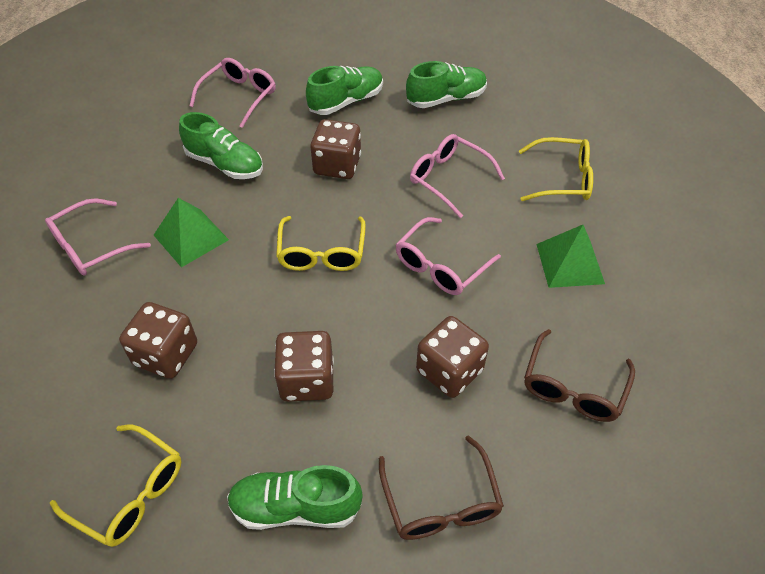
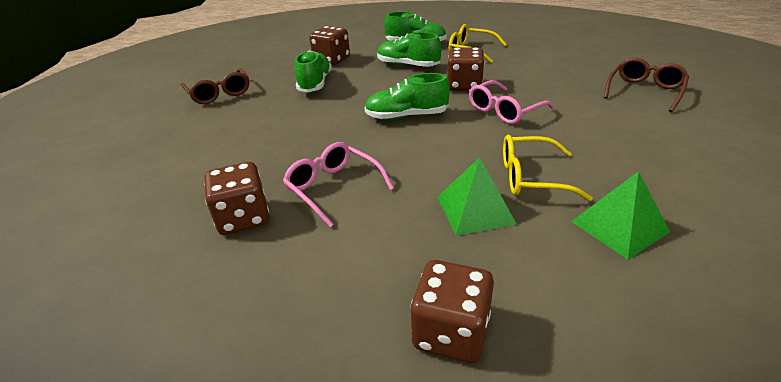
pink glasses: [45,198,151,275] [190,58,276,128] [396,217,501,295] [410,134,505,218] = 4 -> [283,142,394,228] [469,80,555,124] = 2
yellow glasses: [50,425,181,547] [276,216,366,271] [519,137,593,201] = 3 -> [449,24,507,63] [503,135,593,201] = 2

